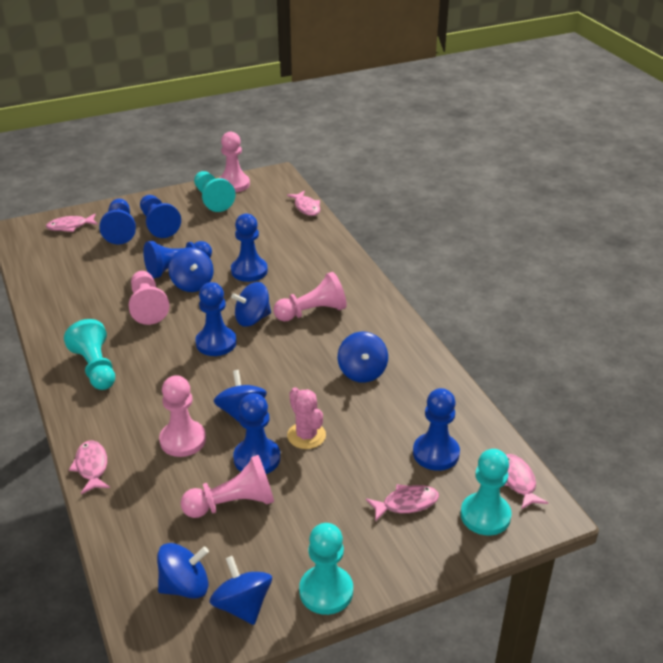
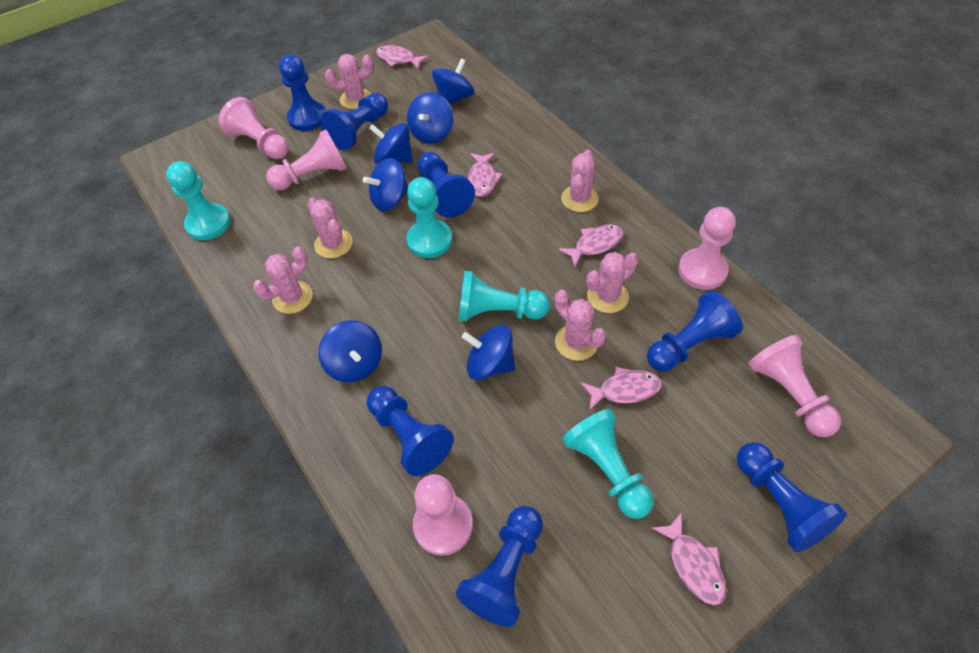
pink cactus: [287,387,326,449] = 1 -> [253,246,313,314] [307,198,353,258] [325,54,374,109] [555,290,606,361] [561,150,599,212] [587,252,638,313] = 6

